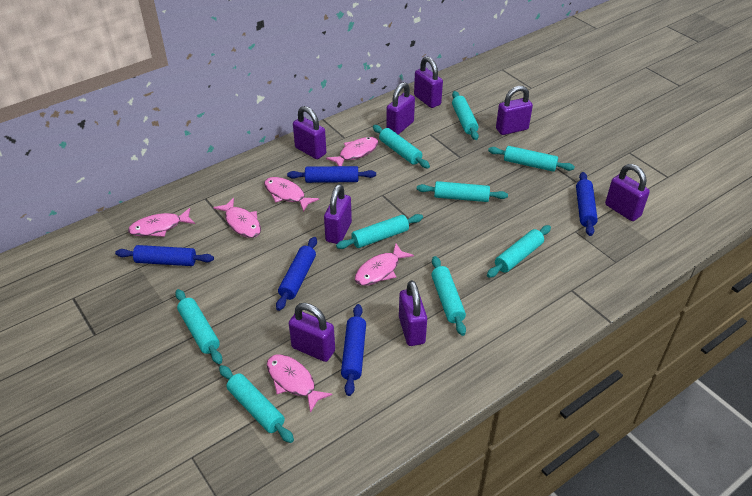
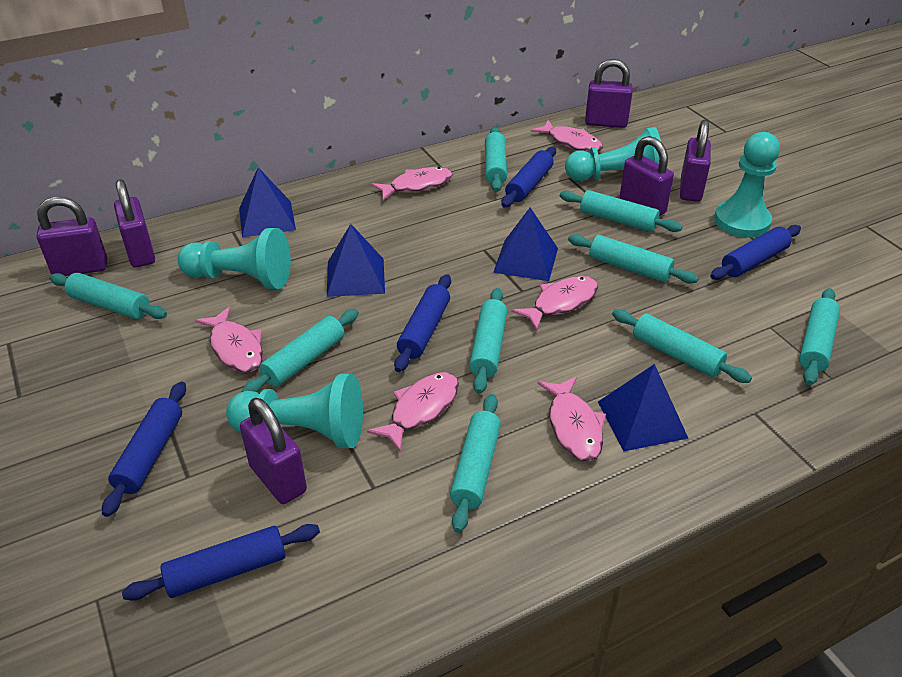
blue pyramid: none = 0 -> [239,167,296,237] [327,224,385,297] [493,208,558,281] [598,364,688,451] = 4
purple padlock: [289,303,335,362] [293,106,326,159] [324,184,352,244] [386,82,415,135] [399,280,427,346] [414,56,443,108] [496,86,533,135] [605,164,650,221] = 8 -> [37,197,107,276] [114,179,155,268] [240,398,307,504] [585,59,633,128] [620,136,674,216] [680,120,711,202] = 6
turquoise pawn: none = 0 -> [177,228,291,289] [226,374,363,448] [565,127,661,181] [714,132,780,238] = 4

